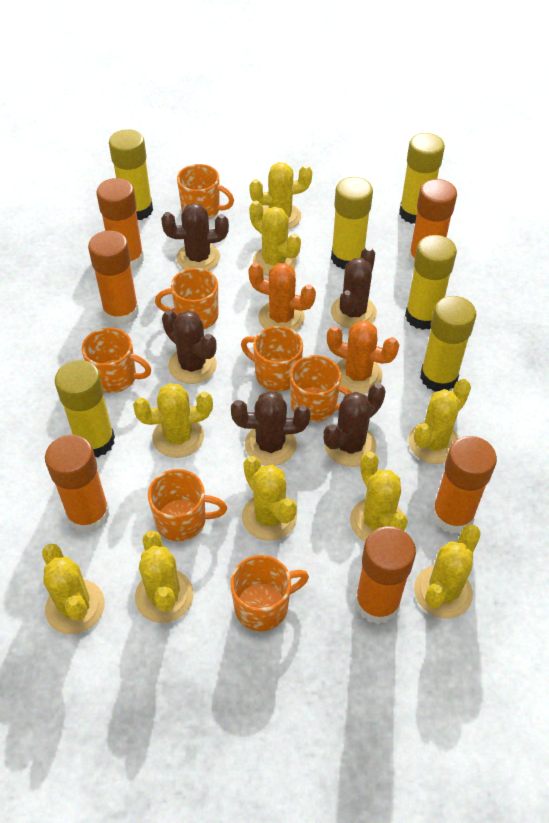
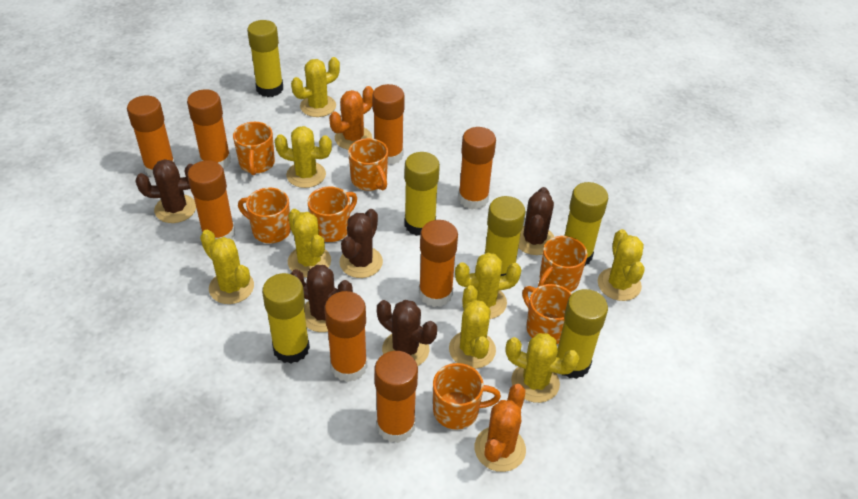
orange glue stick: [45,435,110,533] [88,231,139,326] [96,178,144,271] [355,526,416,624] [409,179,457,268] [431,436,497,534] = 6 -> [127,96,175,178] [187,89,231,169] [188,160,235,240] [324,291,367,382] [372,84,405,165] [374,351,418,443] [419,220,458,307] [458,127,496,210] = 8
yellow cactus: [42,544,105,634] [133,383,213,458] [135,530,194,623] [242,456,297,541] [249,162,312,229] [249,201,301,276] [350,452,408,542] [409,379,471,464] [414,525,481,619] = 9 -> [200,230,254,304] [275,126,332,188] [288,209,331,277] [291,57,340,117] [449,285,496,369] [455,253,521,319] [506,333,580,403] [598,229,645,301] = 8

